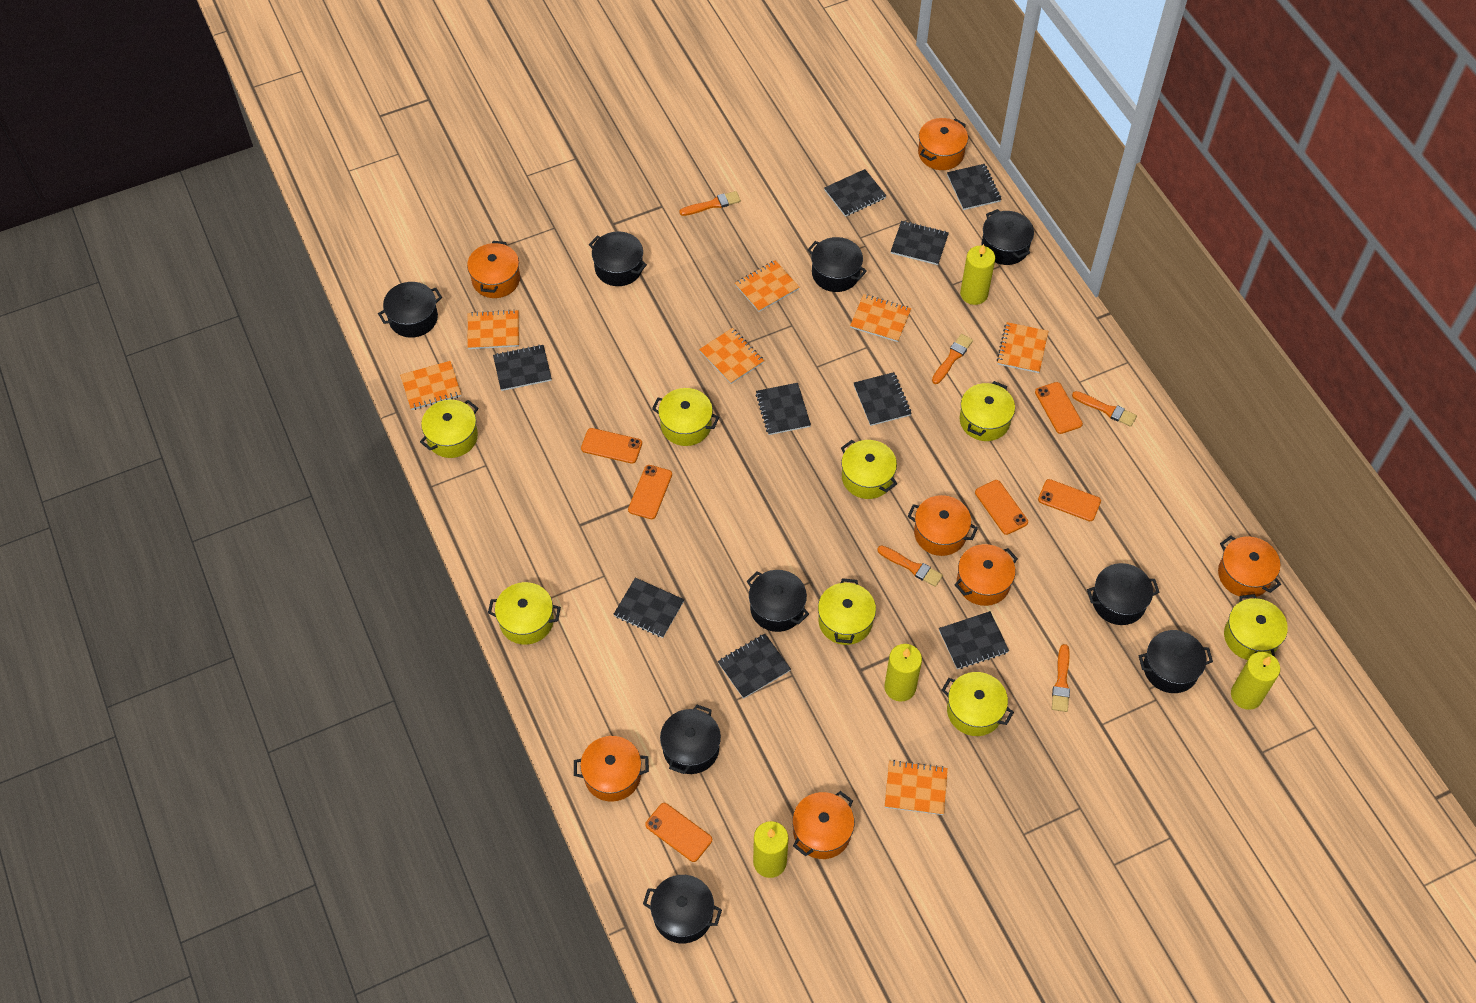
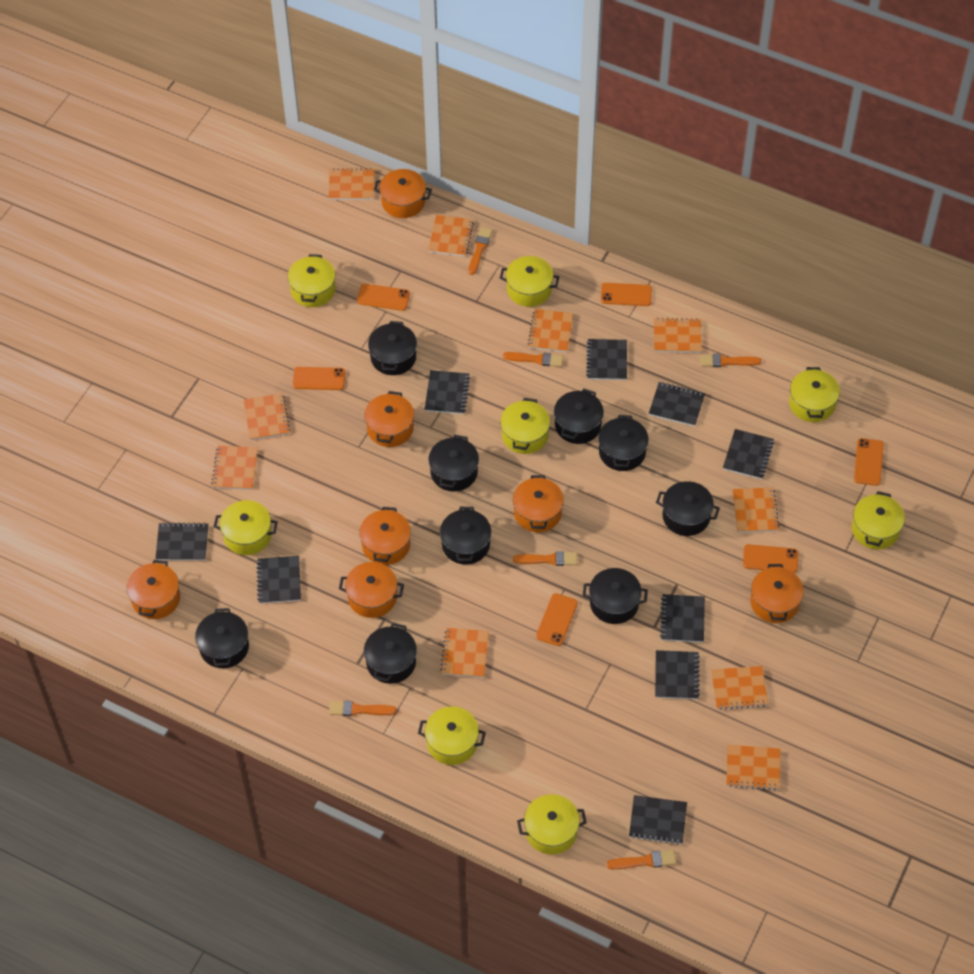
orange brush: [679,191,741,216] [877,545,943,587] [932,334,973,384] [1052,644,1070,712] [1072,391,1137,427] = 5 -> [329,701,396,716] [468,227,493,275] [503,352,564,367] [513,551,577,566] [606,850,676,869] [700,354,761,367] = 6
orange notebook: [400,361,461,410] [468,310,519,349] [699,328,764,384] [735,260,799,312] [850,294,911,342] [885,760,948,815] [997,322,1048,373] = 7 -> [211,446,258,490] [243,393,290,440] [328,168,374,200] [428,215,474,257] [440,628,489,678] [528,309,573,352] [654,318,702,353] [711,666,768,710] [726,745,780,791] [733,488,780,533] = 10
yellow candle: [753,821,788,878] [884,644,922,702] [960,244,995,305] [1231,652,1280,710] = 4 -> none = 0

